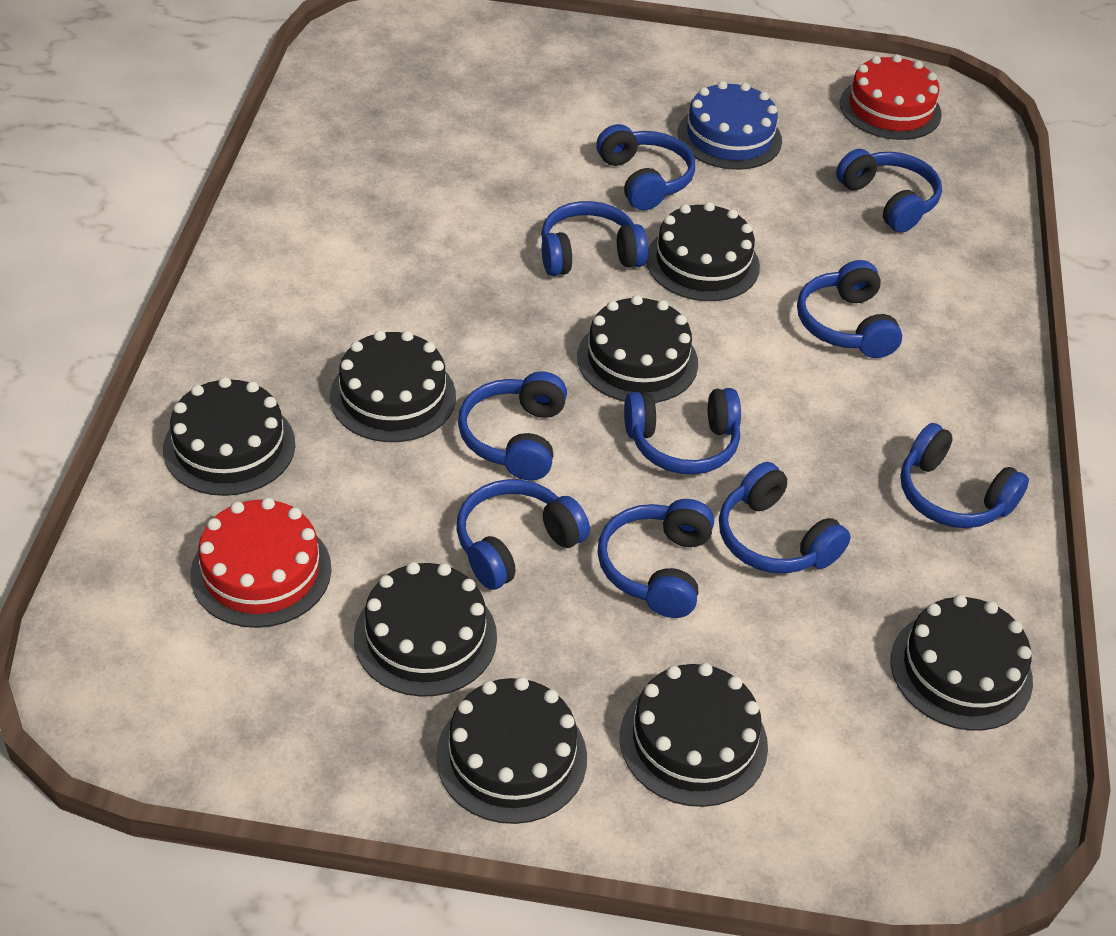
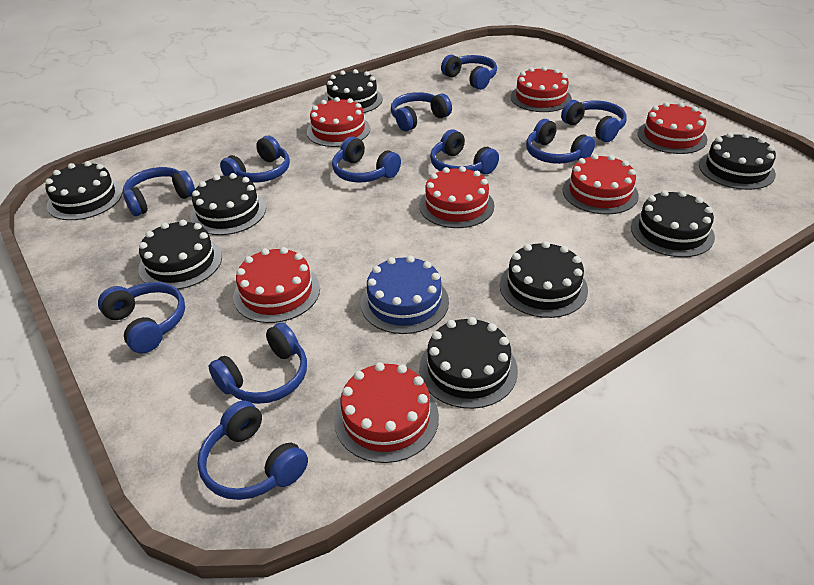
blue headphones: [456,479,590,590] [458,371,567,481] [541,201,648,276] [596,124,695,210] [597,499,714,618] [624,388,741,475] [719,462,851,573] [797,260,902,358] [836,149,942,233] [900,423,1029,528] = 10 -> [98,282,185,353] [123,167,195,216] [197,400,308,500] [209,322,307,404] [220,136,290,182] [332,136,401,182] [391,92,452,131] [430,130,499,174] [441,55,497,90] [526,119,595,164] [561,100,627,142] = 11
red cake: [190,497,332,628] [840,54,942,140] = 2 -> [233,247,320,323] [307,97,370,147] [334,362,439,463] [419,166,494,228] [511,66,572,112] [563,154,639,215] [638,102,707,154] = 7

